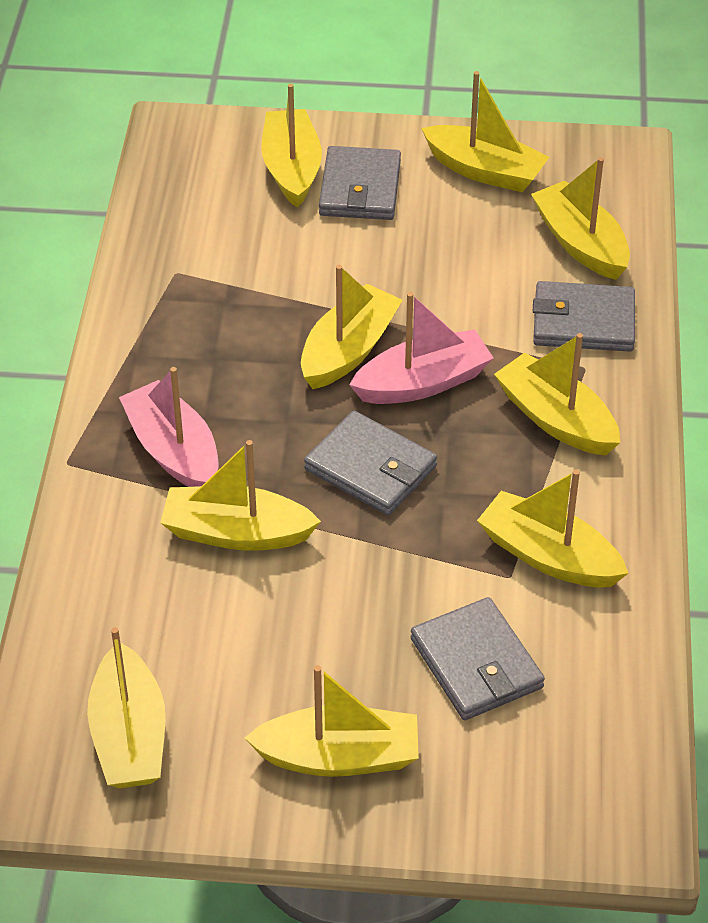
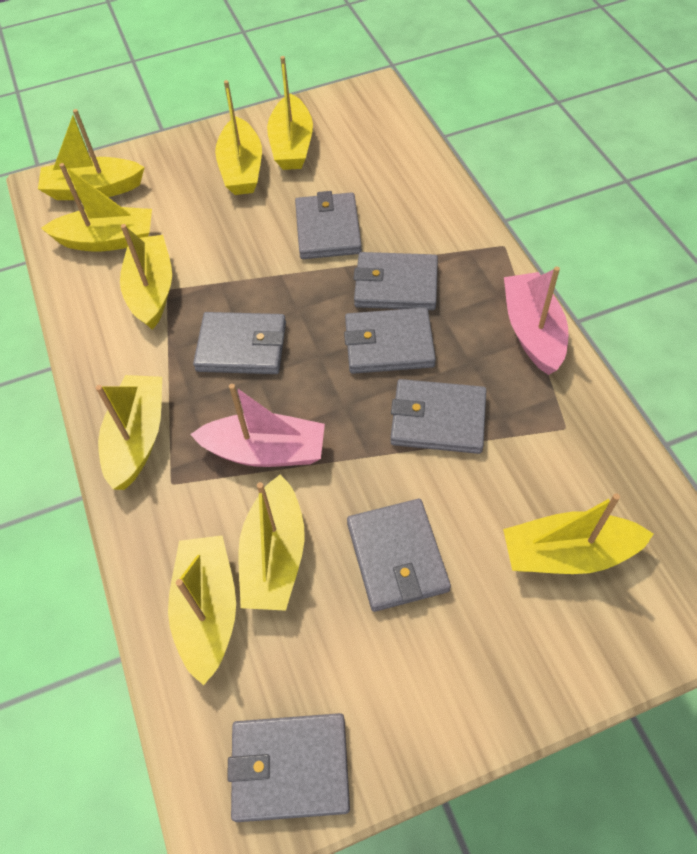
grey wallet: [304,411,437,515] [319,146,401,220] [411,597,545,720] [533,281,635,352] = 4 -> [193,312,286,374] [227,713,350,822] [295,191,362,259] [344,307,436,374] [347,499,451,612] [353,252,438,310] [390,379,486,454] = 7

